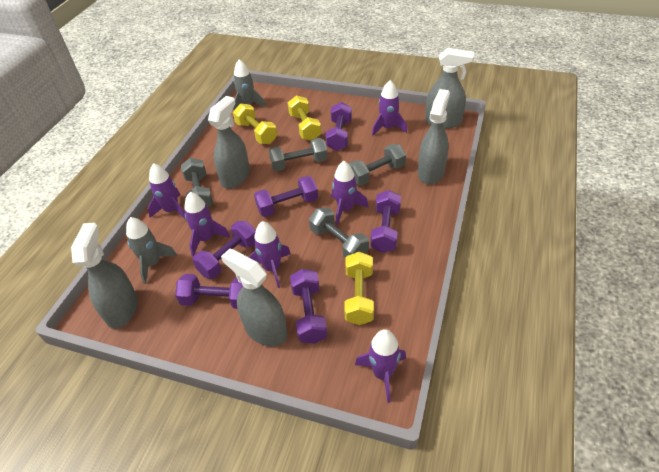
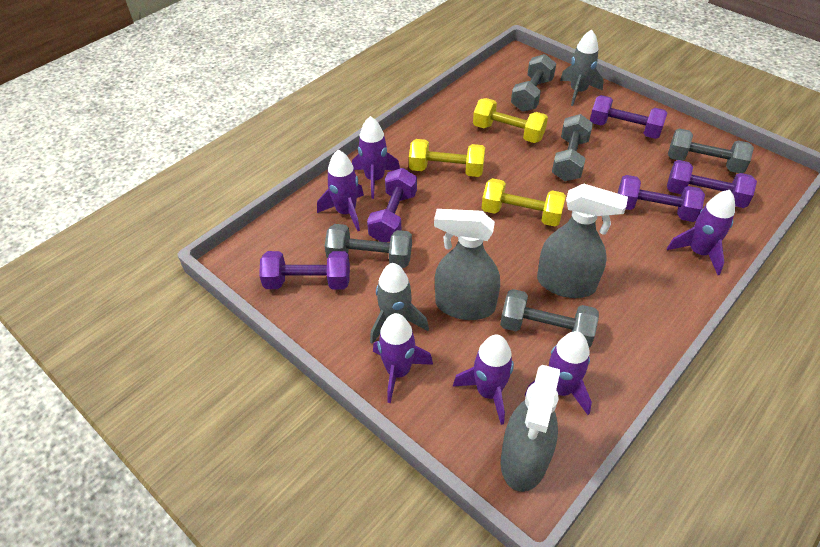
grey dumbbell: [180,158,213,207] [269,138,328,171] [309,207,369,258] [349,144,406,186] = 4 -> [325,224,412,268] [500,289,599,347] [511,54,556,112] [552,114,593,181] [668,128,754,173] = 5
grey spray bottle: [71,223,138,329] [208,96,250,189] [221,249,287,347] [418,89,450,184] [425,48,474,129] = 5 -> [434,209,500,320] [501,365,560,492] [537,184,628,298] = 3
purple dumbbell: [175,274,243,309] [193,221,256,279] [254,176,318,217] [290,269,328,344] [326,102,352,151] [371,190,401,253] = 6 -> [259,251,350,289] [367,168,417,242] [590,95,667,139] [618,175,705,222] [667,160,757,208] = 5

